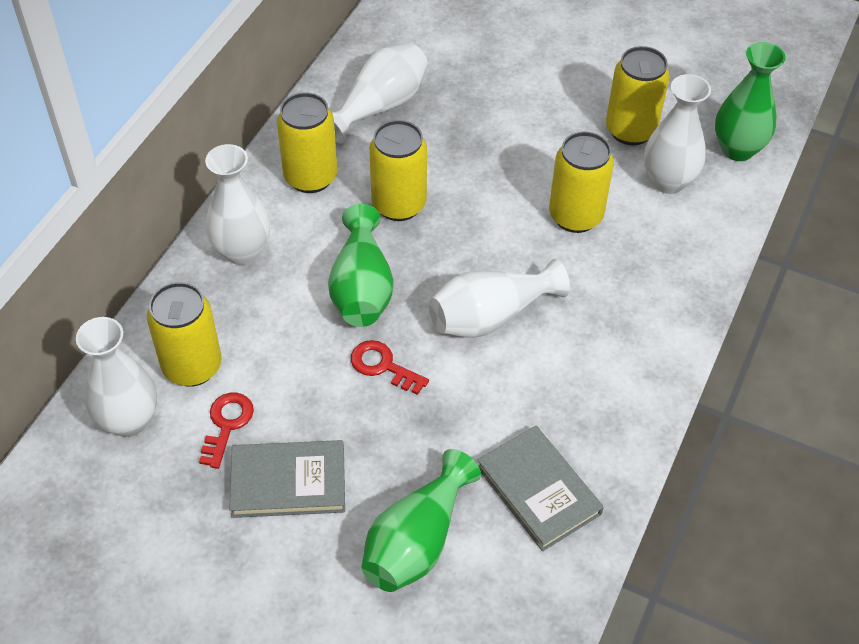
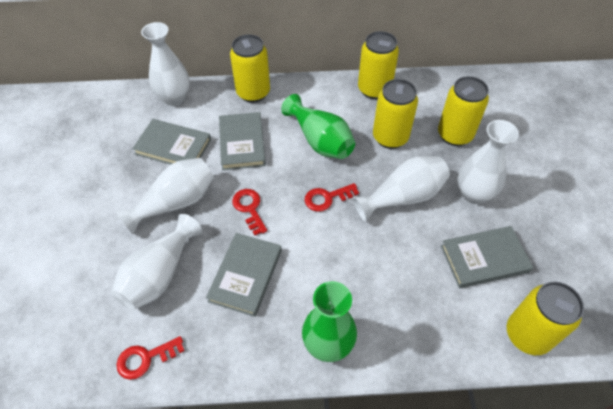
green vase: [328,204,394,327] [362,449,481,592] [715,42,786,161] = 3 -> [281,94,355,159] [302,281,357,362] = 2
grey book: [230,440,345,518] [478,426,604,551] = 2 -> [132,119,211,165] [206,233,282,317] [219,112,266,170] [441,226,533,288] = 4
red key: [199,393,254,469] [351,340,429,395] = 2 -> [116,336,184,380] [232,189,267,235] [304,183,359,212] = 3

